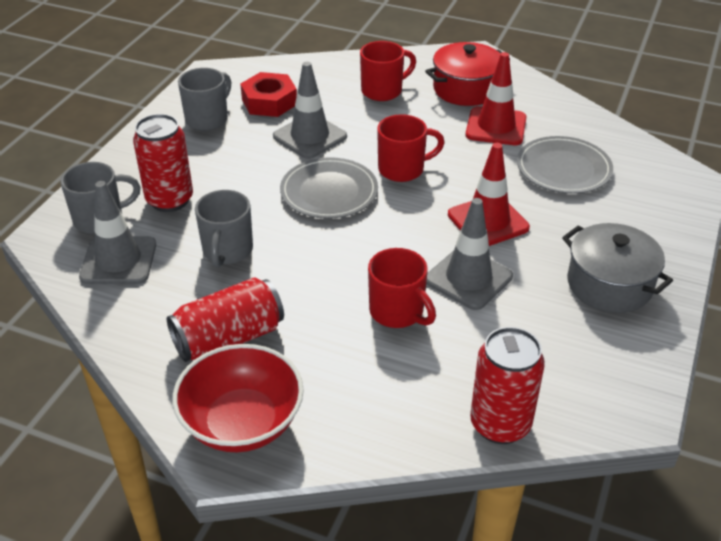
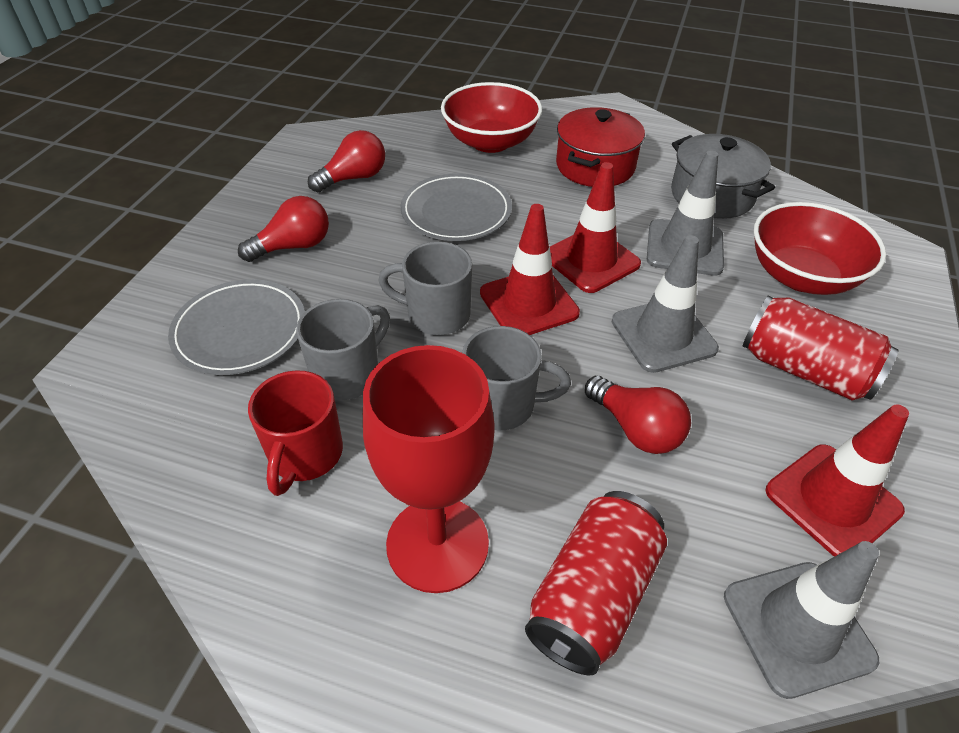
red bowl: [172,344,304,452] = 1 -> [441,82,542,153] [754,202,886,295] = 2
red can: [133,114,193,212] [167,277,284,362] [470,327,545,444] = 3 -> [525,491,667,676] [742,295,898,401] = 2
red goblet: none = 0 -> [363,345,495,593] = 1
red light bulb: none = 0 -> [238,196,329,262] [308,130,385,192] [585,376,691,454] = 3
red mug: [360,41,416,101] [368,248,436,328] [377,114,445,182] = 3 -> [248,370,343,496] = 1
red nut: [240,72,297,117] = 1 -> none = 0
red traffic cone: [448,143,530,246] [465,52,527,145] = 2 -> [480,204,580,335] [550,162,641,293] [766,404,909,557] = 3

